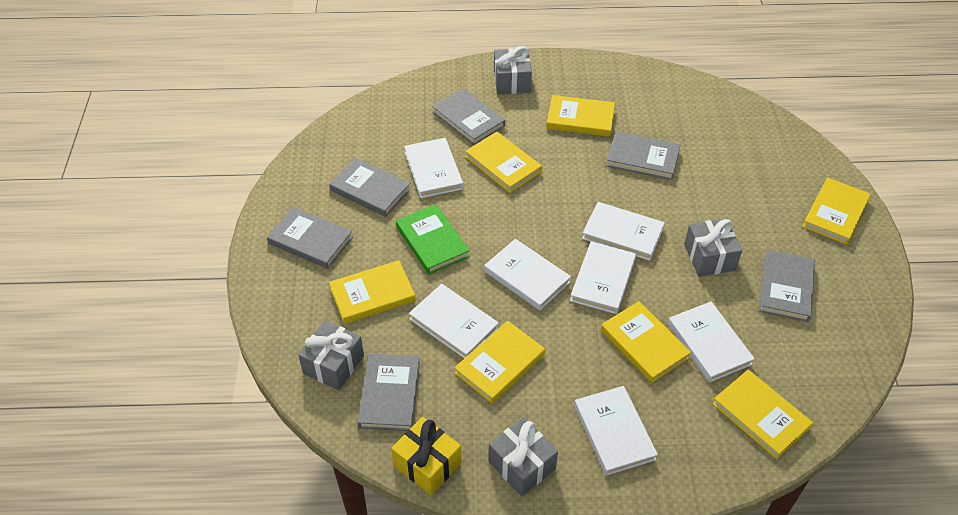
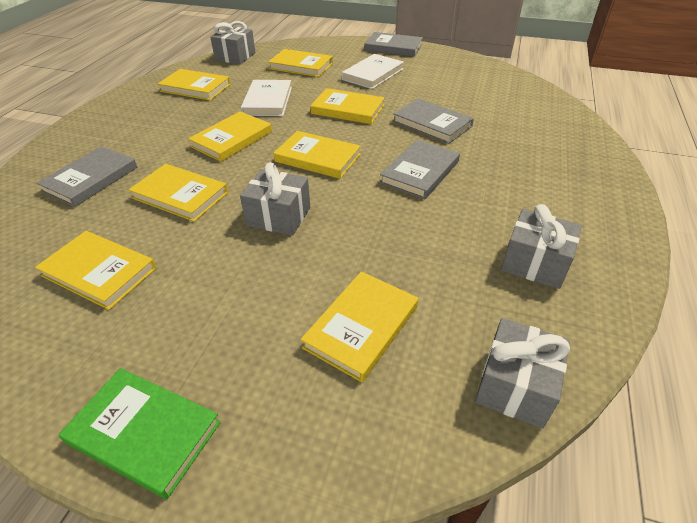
grey book: [267,207,353,269] [329,158,411,217] [357,354,420,431] [432,89,505,145] [606,132,680,180] [759,250,815,322] = 6 -> [37,146,137,207] [365,32,423,57] [380,140,460,199] [393,98,474,144] = 4
white book: [404,138,463,198] [409,284,499,358] [484,239,571,311] [570,241,636,314] [574,386,658,476] [582,202,665,261] [668,301,755,382] = 7 -> [241,80,292,116] [342,54,404,89] = 2
yellow book: [329,260,416,324] [454,321,545,403] [465,132,542,193] [546,95,615,137] [601,301,691,383] [712,370,813,459] [802,177,871,245] = 7 -> [35,231,156,310] [129,164,228,222] [158,69,231,100] [188,111,272,162] [268,49,333,77] [274,131,361,179] [301,271,418,382] [310,88,385,124] = 8
yellow gift: [391,417,461,495] = 1 -> none = 0

